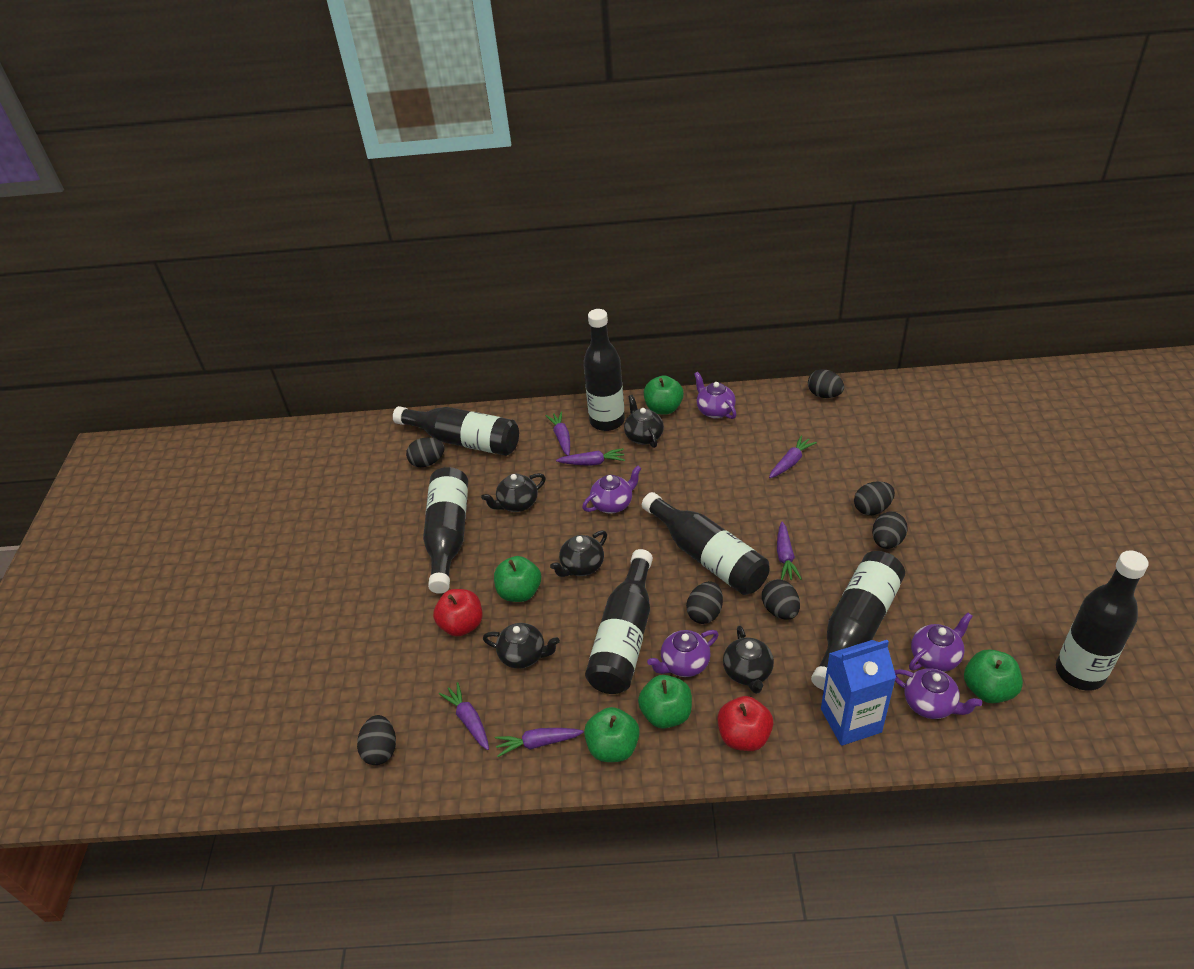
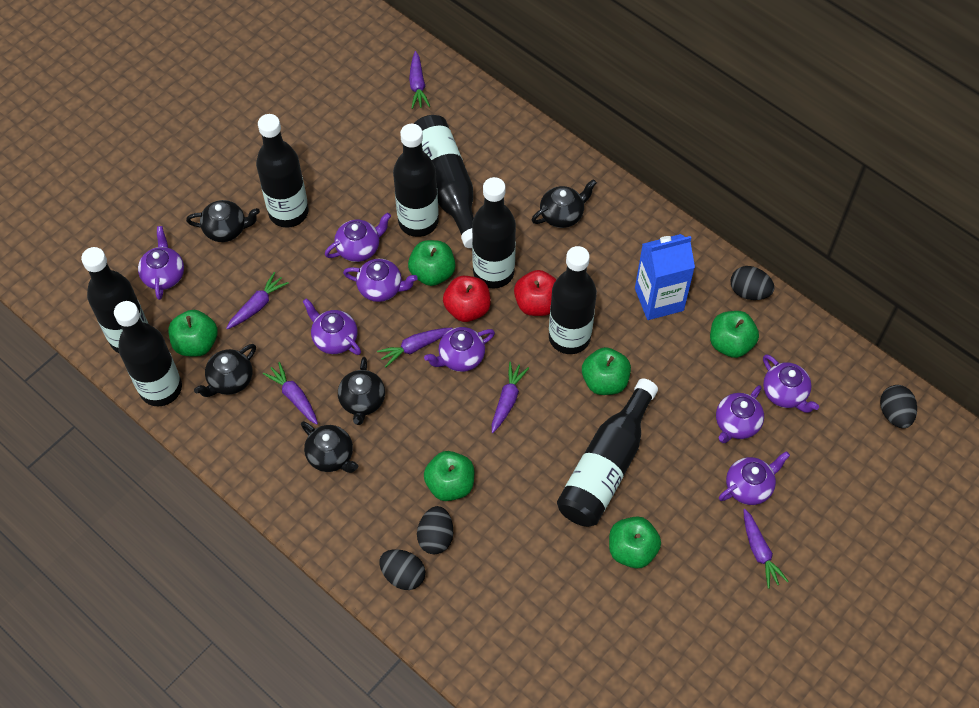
black bottle: [393,406,519,456] [423,467,468,594] [583,309,625,431] [585,549,653,694] [642,492,770,595] [811,551,905,690] [1056,550,1149,691] = 7 -> [81,247,148,353] [114,301,182,406] [256,114,309,228] [393,124,439,237] [414,115,474,248] [472,177,516,289] [549,246,597,354] [557,378,658,527] = 8
black egg: [357,715,396,765] [406,438,445,467] [686,581,723,624] [762,579,800,620] [808,369,844,398] [854,481,895,515] [872,511,908,549] = 7 -> [379,549,425,590] [417,506,453,554] [730,266,775,300] [880,385,917,428] = 4
green apple: [494,556,541,602] [584,707,640,762] [638,675,692,729] [644,375,684,414] [964,649,1023,703] = 5 -> [168,310,218,357] [408,240,456,286] [424,451,474,501] [582,347,631,395] [609,516,661,568] [710,311,759,358] = 6
purple teapot: [582,465,642,514] [647,630,718,677] [694,372,737,419] [894,668,982,719] [909,613,973,672] = 5 -> [138,226,184,300] [302,298,361,355] [325,213,391,262] [343,259,418,302] [424,327,495,372] [716,385,764,443] [719,451,790,505] [763,354,819,413] = 8

